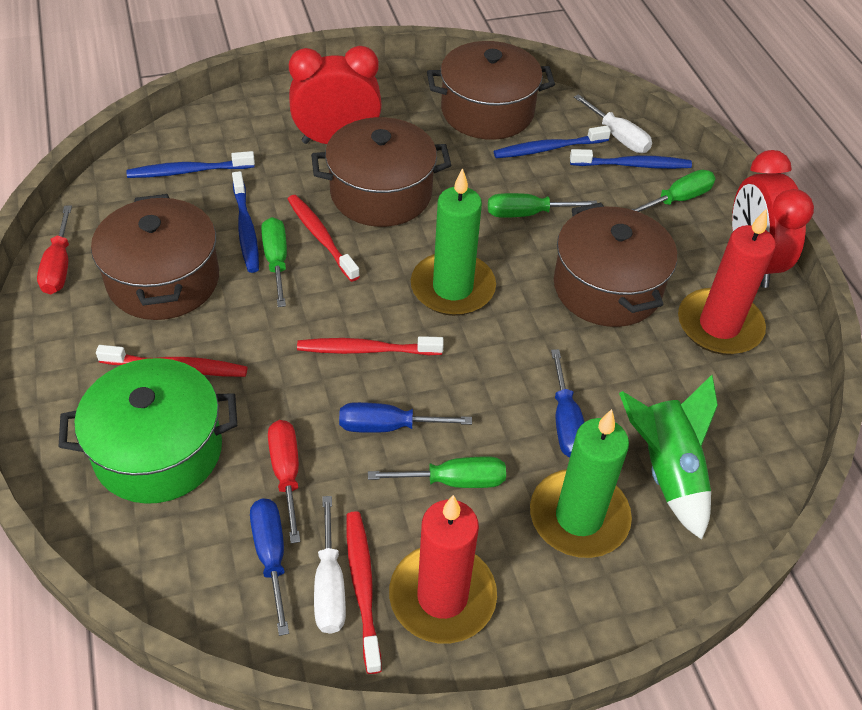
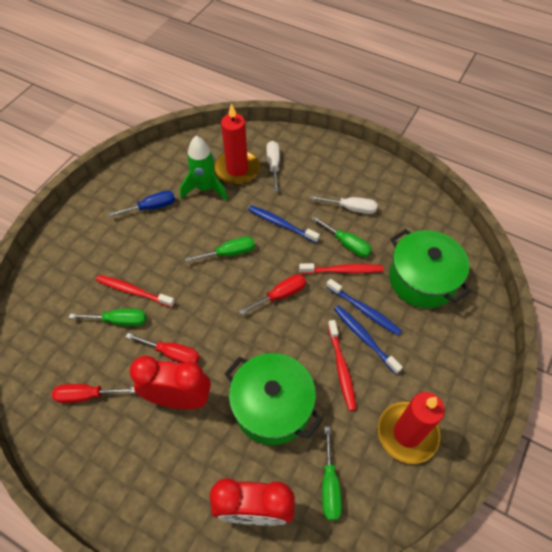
blue screwdriver: [250,498,289,636] [339,402,472,433] [551,349,584,458] = 3 -> [108,191,175,217] = 1
blue toothbrush: [126,151,255,178] [232,171,259,273] [494,126,611,158] [570,149,692,169] = 4 -> [248,205,320,243] [326,279,402,336] [334,305,403,374] = 3
brown pot: [91,194,219,320] [311,117,451,227] [427,41,555,140] [554,203,677,327] = 4 -> none = 0
green candle: [411,168,496,316] [530,409,632,558] = 2 -> none = 0
green pot: [58,358,237,504] = 1 -> [224,353,323,445] [389,229,471,308] = 2
red screwdriver: [37,206,72,294] [268,420,300,544] = 2 -> [52,384,135,403] [126,333,200,364] [239,274,306,315] = 3
red toothbrush: [96,345,247,377] [288,195,360,282] [297,336,444,355] [347,511,382,674] = 4 -> [96,275,175,307] [299,263,383,274] [328,320,356,411] = 3

